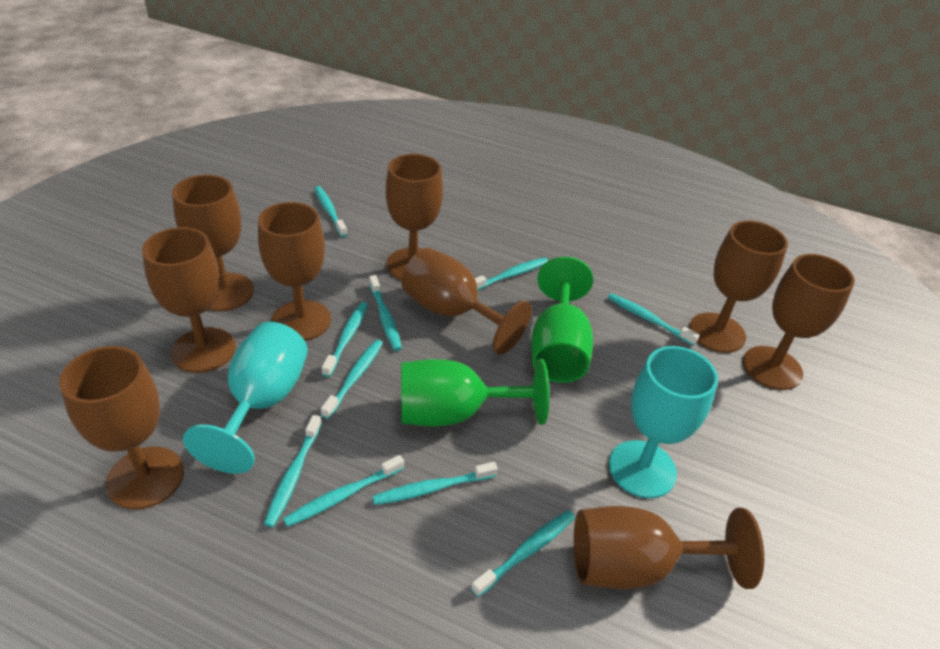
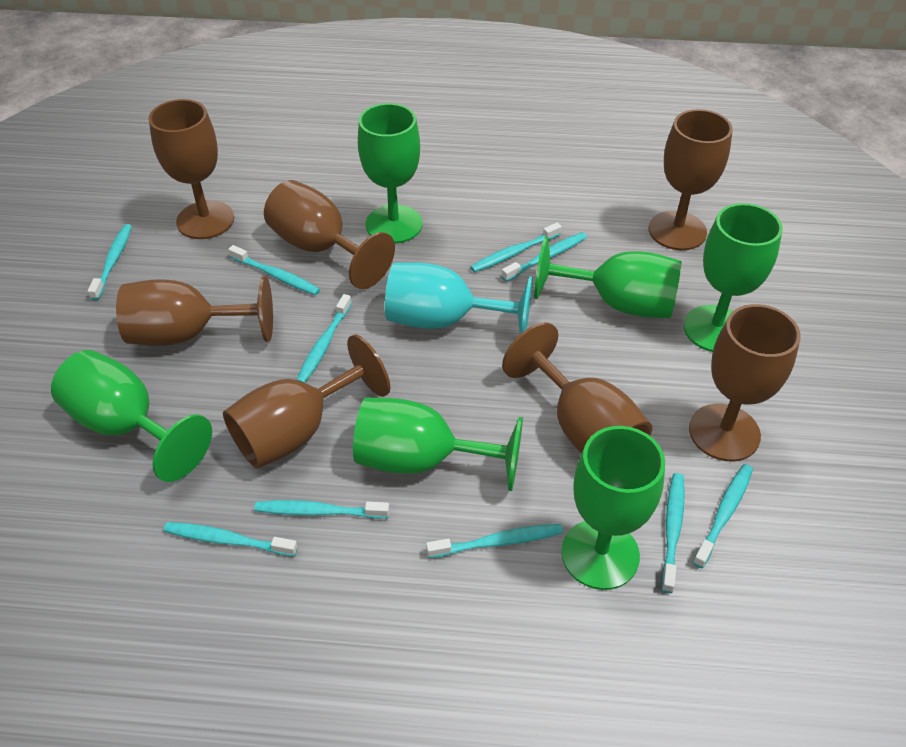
brown goblet: [59,346,184,510] [142,227,236,373] [172,175,254,311] [258,202,331,341] [386,154,443,280] [402,248,532,355] [574,506,764,589] [689,221,788,353] [743,254,855,390] = 9 -> [116,276,273,346] [148,99,234,239] [223,334,390,469] [264,180,395,289] [502,322,652,454] [649,109,733,250] [689,304,801,461] = 7
green goblet: [401,359,550,426] [531,257,593,383] = 2 -> [51,350,212,482] [353,398,523,491] [358,103,423,244] [534,236,681,318] [561,426,665,590] [683,203,783,352] = 6
turquoise goblet: [183,322,308,474] [609,346,718,498] = 2 -> [385,262,533,334] = 1

